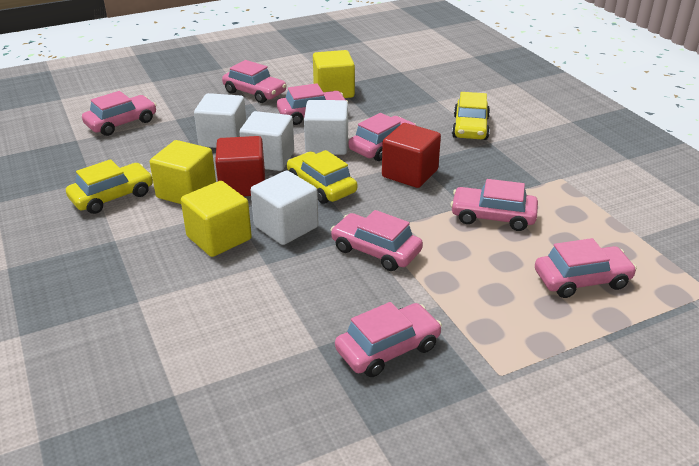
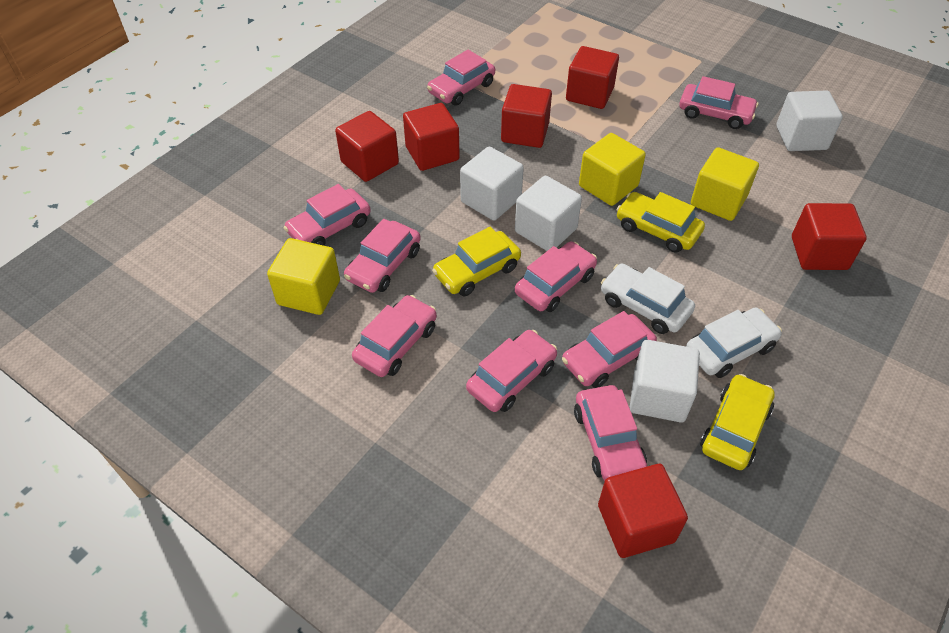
pink car: [82,91,156,136] [222,60,287,103] [277,83,348,125] [331,210,423,271] [335,302,442,377] [349,113,417,161] [450,179,538,231] [535,238,637,298] = 8 -> [284,184,371,246] [344,219,421,293] [352,295,437,377] [427,50,495,106] [466,330,557,412] [515,241,597,312] [562,311,657,388] [574,385,647,481] [679,76,758,129] = 9
red cube: [215,136,265,196] [382,123,441,188] = 2 -> [335,111,399,182] [403,103,460,171] [501,84,552,148] [566,46,619,109] [598,464,688,558] [792,203,867,270] = 6
white car: none = 0 -> [601,264,695,334] [686,307,782,378] = 2

